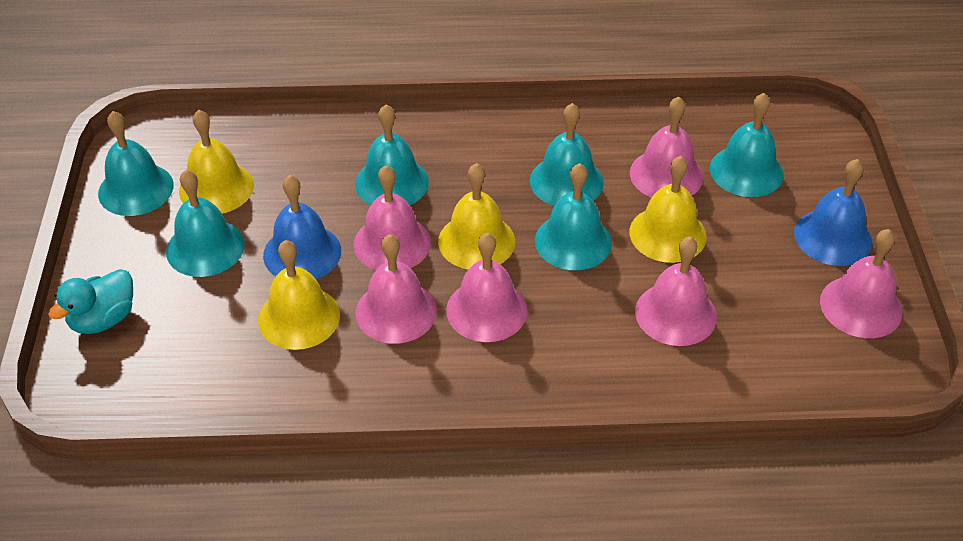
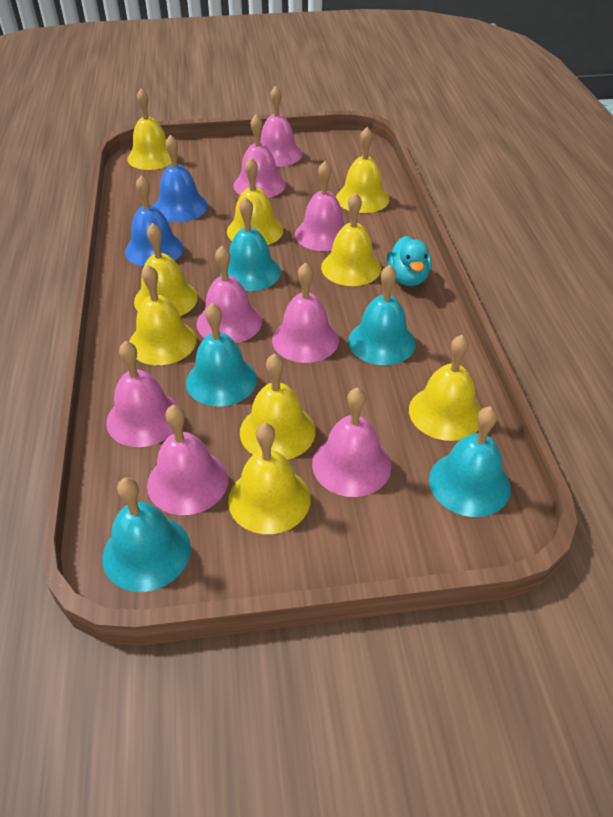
pink bell: [353,165,431,270] [355,234,437,344] [446,233,527,342] [630,96,704,198] [635,237,717,346] [820,229,903,338] = 6 -> [106,341,180,447] [147,405,228,515] [196,245,262,343] [234,114,286,198] [260,85,302,167] [272,262,339,363] [295,161,346,251] [312,387,391,497] = 8
turquoise bell: [98,111,174,216] [166,170,245,277] [355,105,429,205] [530,103,604,206] [535,163,612,270] [710,93,784,197] = 6 -> [102,477,191,592] [186,303,257,406] [220,197,281,291] [348,265,416,365] [429,406,511,517] = 5
yellow bell: [179,110,254,213] [258,240,340,350] [438,163,515,270] [629,156,707,263] = 4 -> [127,89,171,170] [129,265,197,365] [134,223,198,316] [227,157,283,245] [228,423,311,534] [240,354,316,460] [321,192,381,286] [336,127,389,213] [409,335,481,441] = 9

